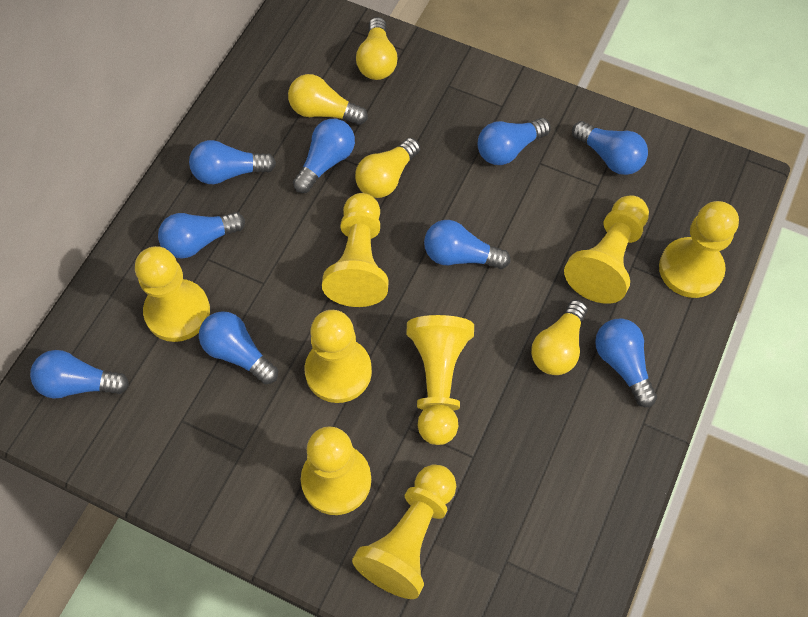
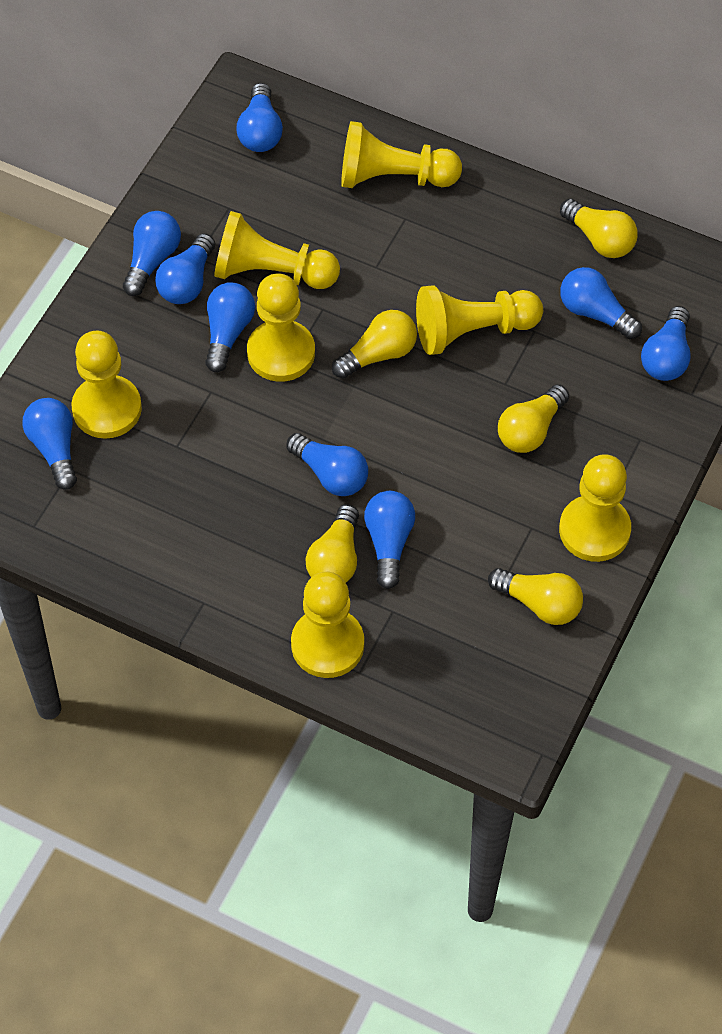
yellow light bulb: [288,74,368,125] [355,138,420,198] [356,17,398,80] [531,300,587,375] = 4 -> [305,504,359,583] [332,310,417,379] [488,568,583,625] [498,384,569,453] [560,199,638,258] = 5
yellow pawn: [135,246,210,342] [301,426,371,515] [305,310,372,403] [322,193,388,307] [352,465,456,599] [407,315,474,445] [564,195,649,304] [659,201,739,298] = 8 -> [71,331,142,439] [214,211,340,289] [247,274,315,382] [291,572,364,678] [341,121,462,188] [416,285,543,355] [559,454,631,562] = 7

